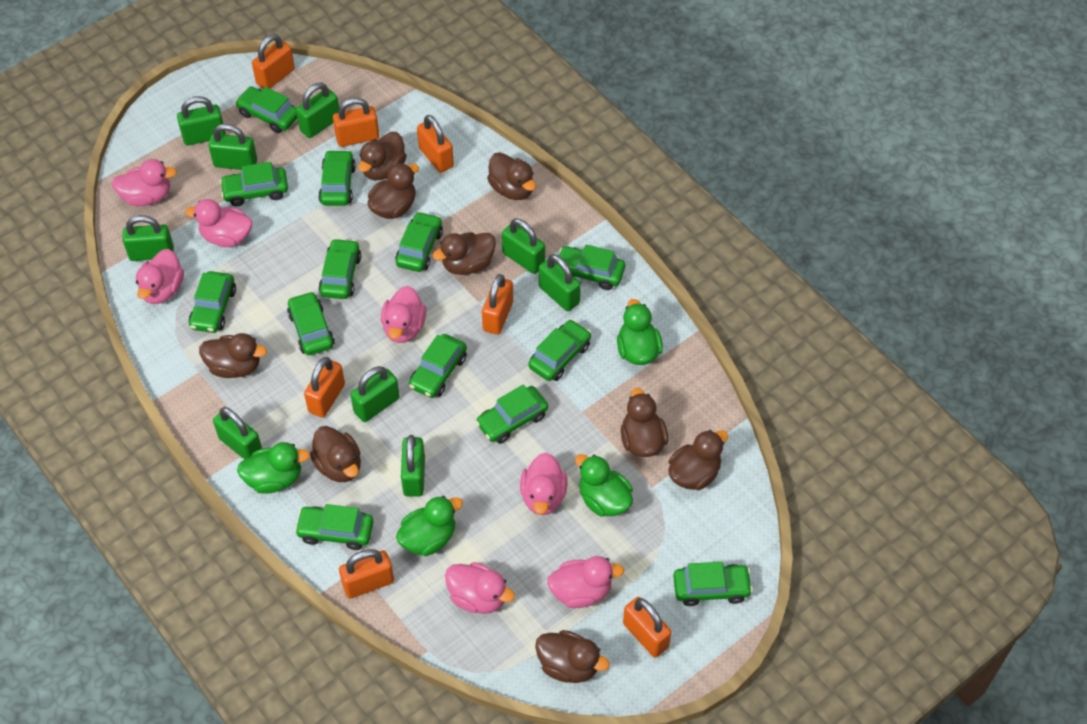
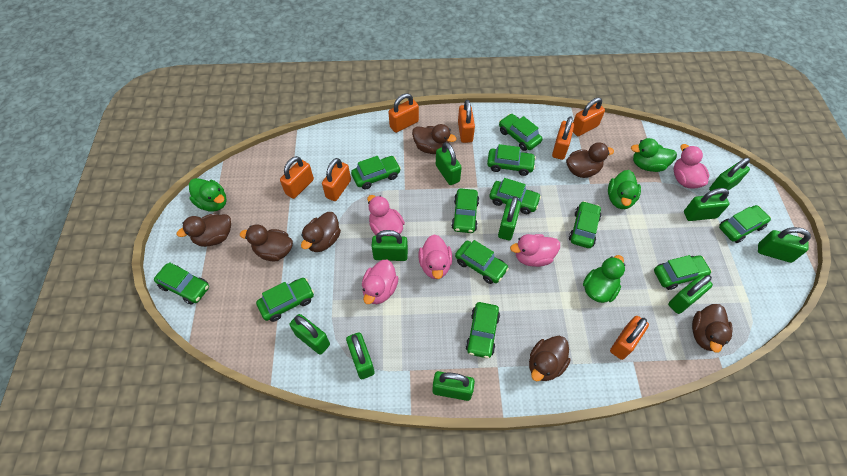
brown duck: [199,333,267,378] [310,426,361,482] [358,132,407,180] [367,163,419,219] [432,232,496,275] [487,152,536,200] [535,630,610,683] [621,388,668,457] [668,430,728,490] = 9 -> [177,214,231,247] [240,224,293,261] [301,212,341,252] [412,124,456,154] [529,336,571,381] [566,142,614,178] [692,304,733,353] = 7
green car: [189,271,236,333] [220,162,288,206] [235,86,297,133] [287,291,335,355] [295,504,373,550] [318,150,356,206] [319,238,361,299] [395,211,443,272] [409,334,467,398] [475,384,548,444] [528,319,591,381] [559,244,625,290] [673,562,753,606] = 13 -> [154,262,209,305] [256,278,314,322] [351,156,401,190] [451,188,479,233] [455,240,509,284] [465,302,500,358] [487,144,536,176] [490,178,541,214] [499,114,542,151] [569,201,601,248] [654,255,712,290] [719,205,771,243] = 12
green padlock: [122,215,174,261] [177,96,226,146] [208,124,257,170] [213,407,262,459] [296,83,339,138] [350,366,400,422] [401,435,425,496] [502,219,545,274] [539,254,581,311] = 9 -> [289,314,330,355] [346,332,375,379] [371,230,408,261] [432,371,475,401] [436,142,462,185] [498,196,521,240] [668,275,713,314] [684,188,730,221] [709,158,750,195] [758,227,811,263] = 10
pink duck: [111,159,177,206] [136,249,184,304] [185,199,252,247] [381,286,426,343] [445,562,515,614] [520,453,567,515] [547,556,624,608] = 7 -> [362,260,399,304] [367,195,405,235] [419,234,452,279] [510,234,560,267] [673,144,709,189] = 5

